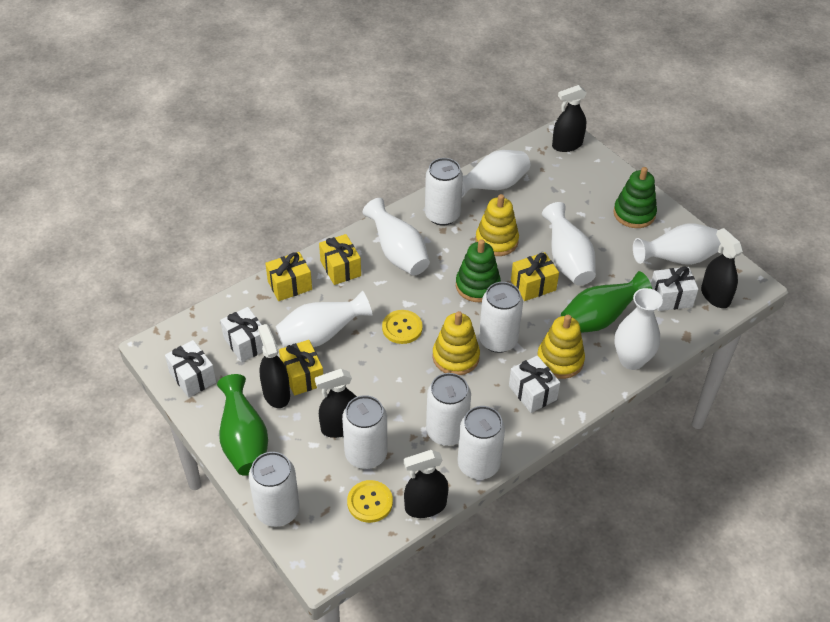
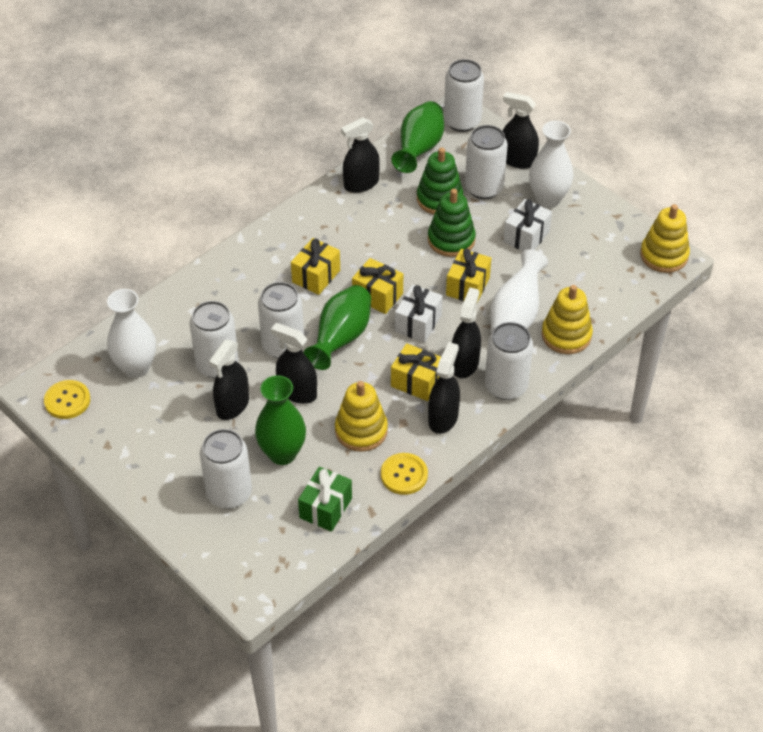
black spray bottle: [258,324,290,408] [315,369,357,438] [404,450,449,518] [552,85,587,152] [701,228,743,308] = 5 -> [209,340,249,420] [271,323,317,404] [341,117,380,193] [428,342,460,434] [452,287,481,378] [503,92,539,169] = 6
green gift: none = 0 -> [298,467,352,532] = 1
green vase: [217,374,268,476] [561,271,652,333] = 2 -> [255,375,306,465] [304,285,371,370] [391,101,444,173] = 3
white gift: [165,340,216,398] [220,307,263,363] [509,355,560,413] [651,267,698,311] = 4 -> [395,285,443,343] [503,199,552,251] = 2
white vase: [275,291,372,348] [363,198,430,276] [462,150,530,197] [542,202,596,286] [614,288,663,370] [633,223,721,265] = 6 -> [107,289,156,378] [490,249,548,334] [529,121,573,208] = 3

